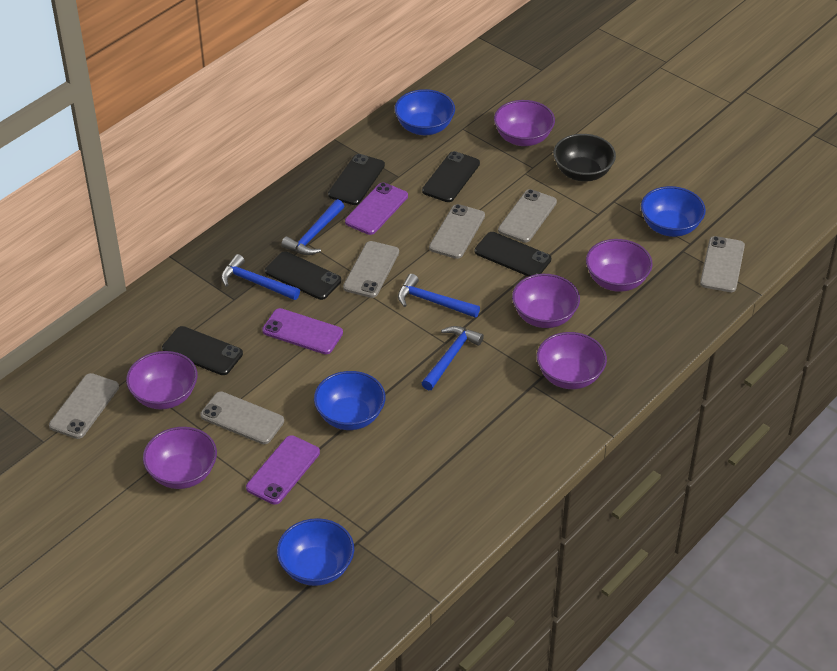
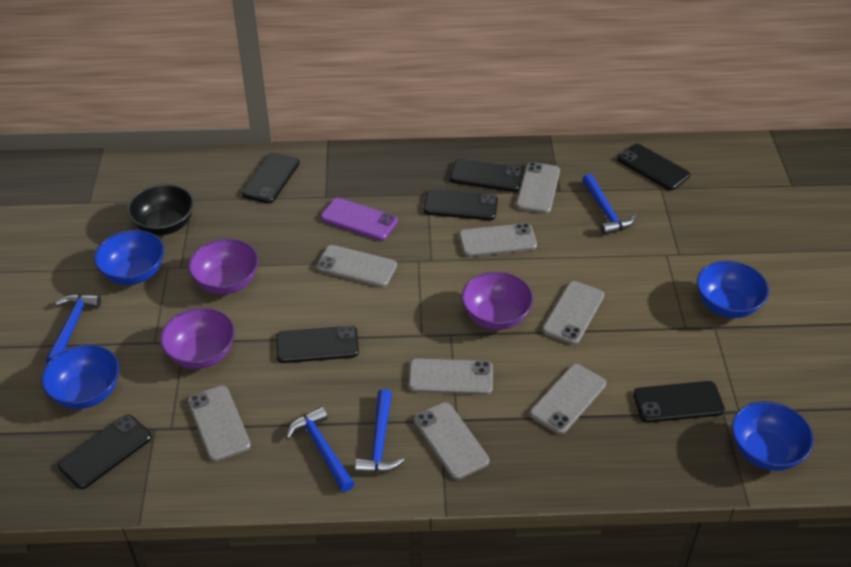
black phone: [162,326,243,375] [265,251,341,300] [328,154,385,205] [422,151,480,202] [475,232,551,277] = 5 -> [58,414,152,489] [242,153,300,204] [276,326,359,363] [424,189,498,220] [450,159,523,192] [618,144,690,190] [633,381,725,423] = 7
grey phone: [49,373,119,439] [200,391,284,444] [343,241,399,298] [429,204,485,259] [498,189,557,243] [700,236,745,292] = 6 -> [188,386,251,462] [316,245,397,287] [408,358,493,395] [414,402,489,480] [459,223,537,257] [516,162,560,214] [530,364,606,434] [542,281,604,345] = 8
purple bowl: [126,351,197,409] [143,427,217,489] [494,100,555,146] [512,274,580,328] [537,332,607,389] [586,239,653,292] = 6 -> [160,308,235,369] [188,239,259,294] [462,272,533,330] = 3
purple phone: [246,435,320,505] [262,308,343,354] [345,182,408,235] = 3 -> [321,198,398,240] = 1

